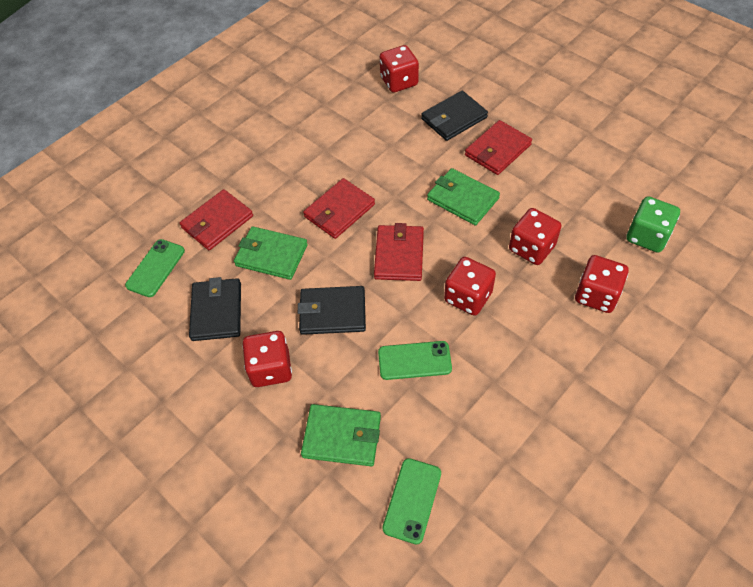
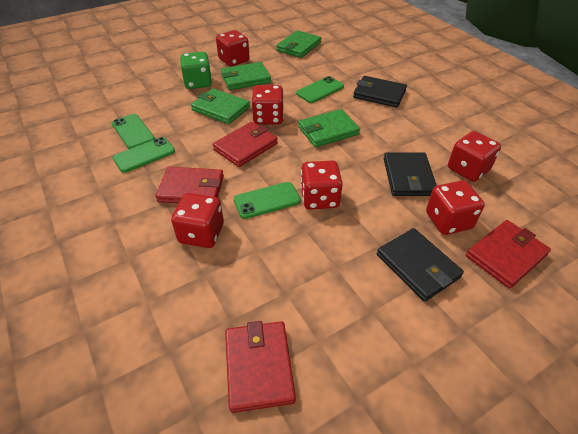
green phone: [125,239,185,297] [378,341,452,380] [382,458,441,545] = 3 -> [112,114,155,149] [113,137,175,173] [234,182,301,219] [296,76,344,103] = 4
green wallet: [234,226,308,280] [301,404,381,466] [427,168,500,225] = 3 -> [191,88,250,124] [221,62,271,90] [276,30,321,58] [298,109,360,147] = 4
red dice: [243,331,292,387] [380,45,419,93] [444,257,496,316] [509,208,562,265] [575,255,629,313] = 5 -> [171,193,224,248] [216,30,250,67] [251,85,284,124] [301,160,343,210] [426,180,485,235] [448,131,501,182] = 6

